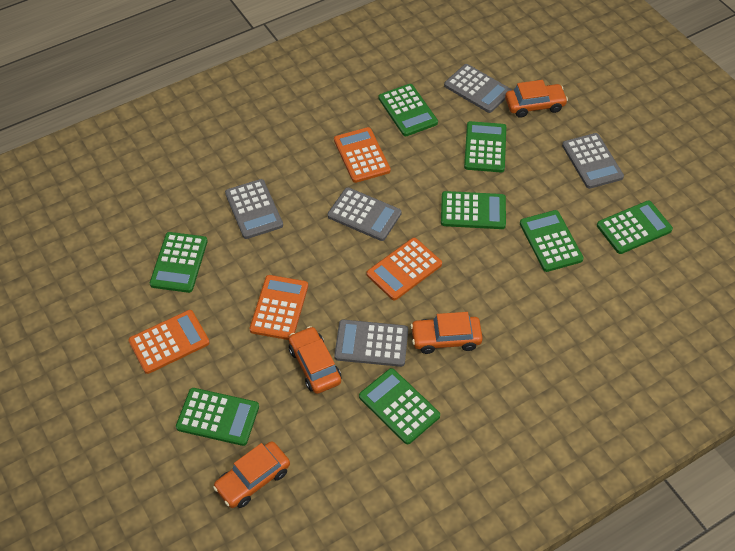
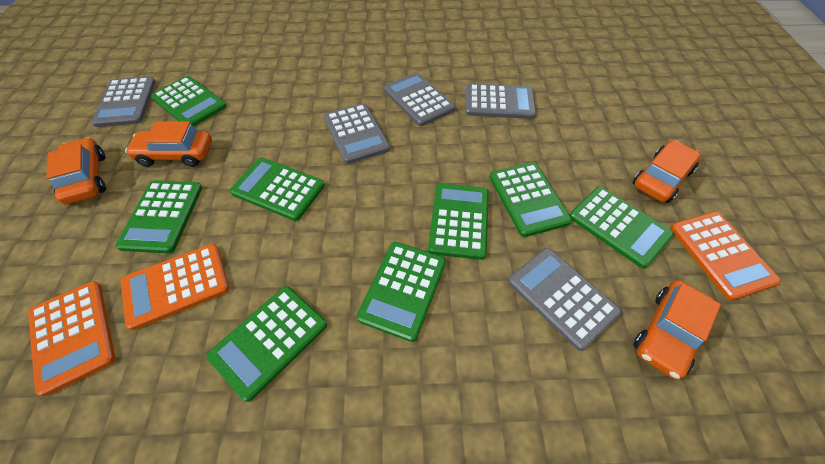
orange calculator: [129,310,210,374] [249,275,308,340] [334,127,391,183] [367,238,442,300] = 4 -> [28,281,115,397] [121,244,229,330] [670,211,781,301] = 3

